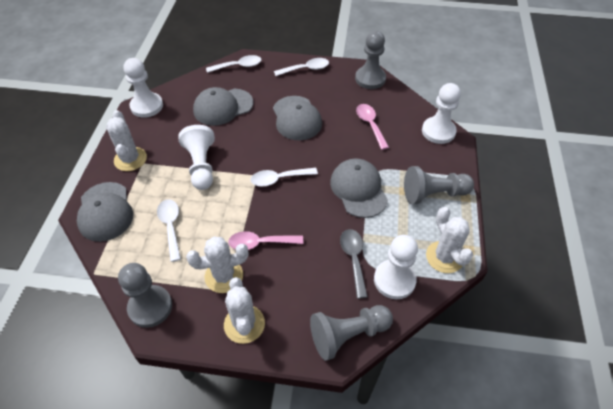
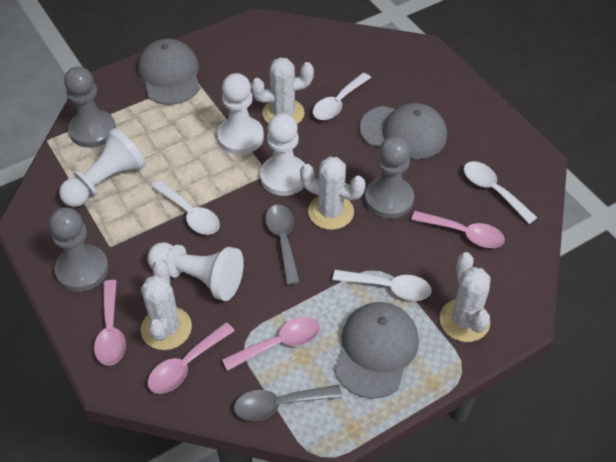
grey cap: [77,182,133,242] [193,87,253,126] [273,96,322,140] [330,158,388,218] = 4 -> [138,39,200,105] [334,302,419,399] [360,103,447,159] = 3
grey pawn: [118,263,172,328] [310,305,393,361] [355,31,386,89] [404,166,474,204] = 4 -> [49,207,109,292] [64,66,116,148] [365,136,414,219] = 3
grey spoon: [340,229,368,299] = 1 -> [234,385,342,421] [265,205,300,285] = 2
pink spoon: [228,231,303,250] [356,104,389,150] = 2 -> [94,280,126,366] [147,322,235,394] [222,316,320,371] [411,211,505,248] = 4

